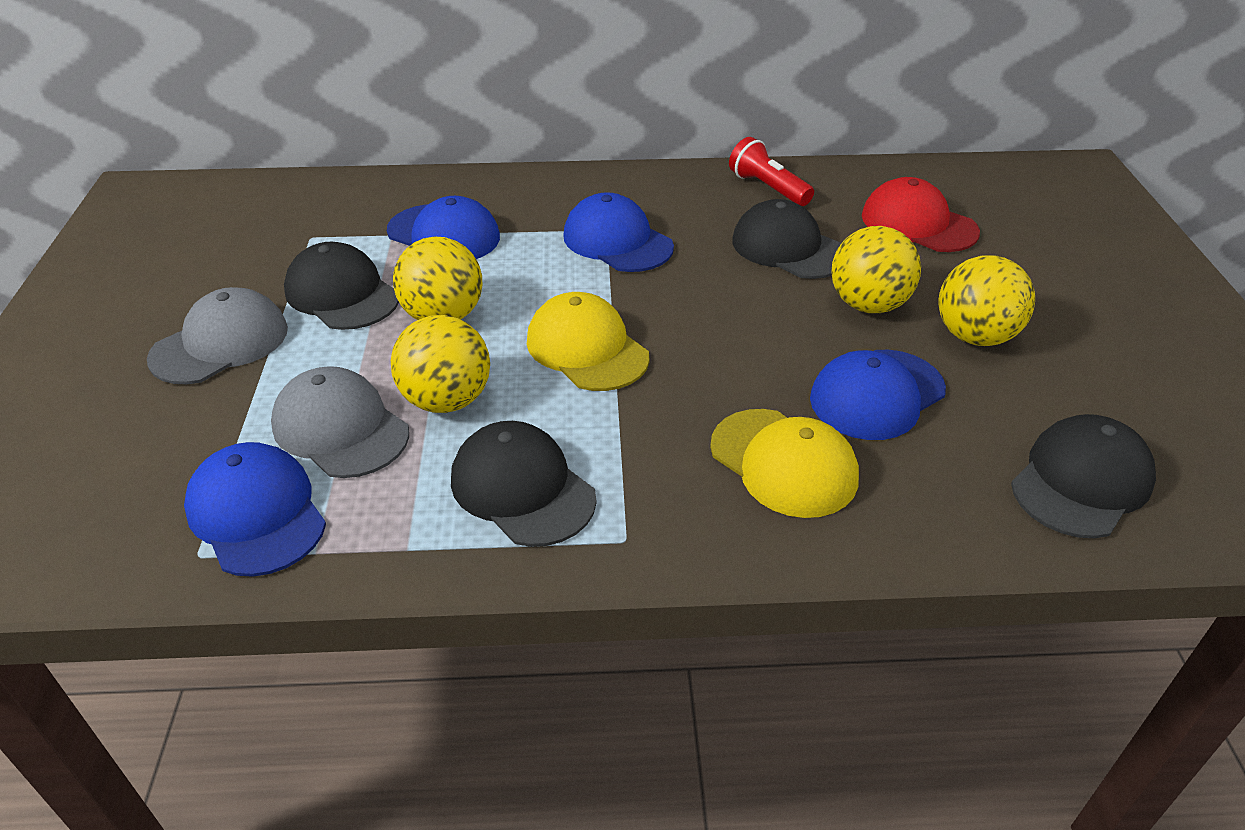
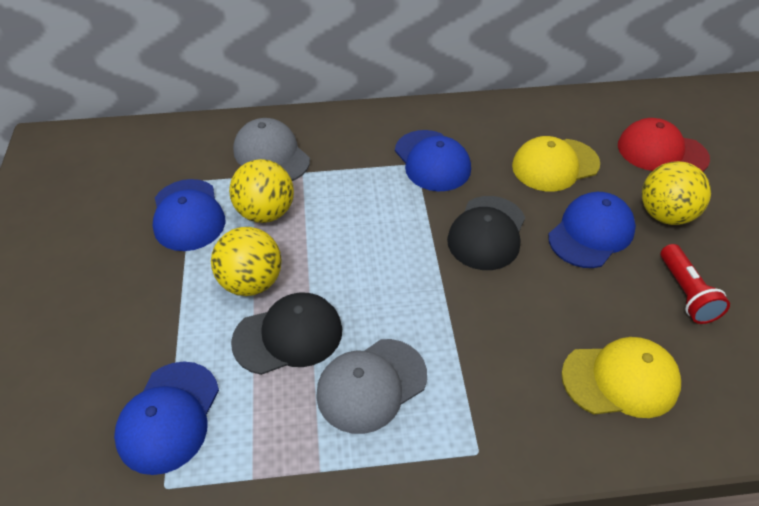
black cap: [284,242,399,330] [451,421,596,547] [732,199,841,279] [1011,414,1156,538] = 4 -> [231,292,342,375] [447,196,525,270] = 2
yellow ball: [391,315,490,413] [393,237,482,320] [831,226,921,313] [939,255,1035,346] = 4 -> [211,227,282,296] [229,159,294,223] [642,161,711,225] = 3

